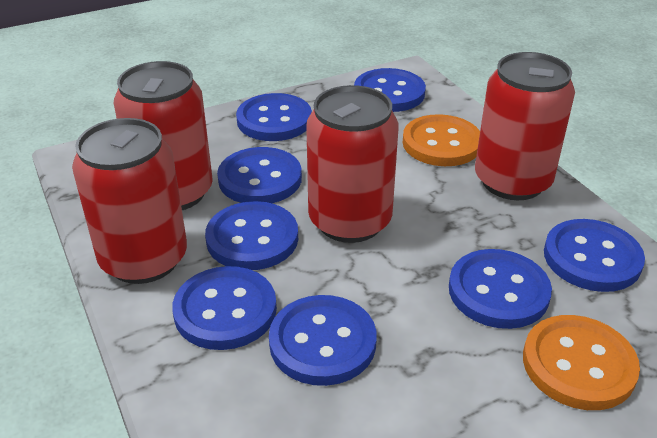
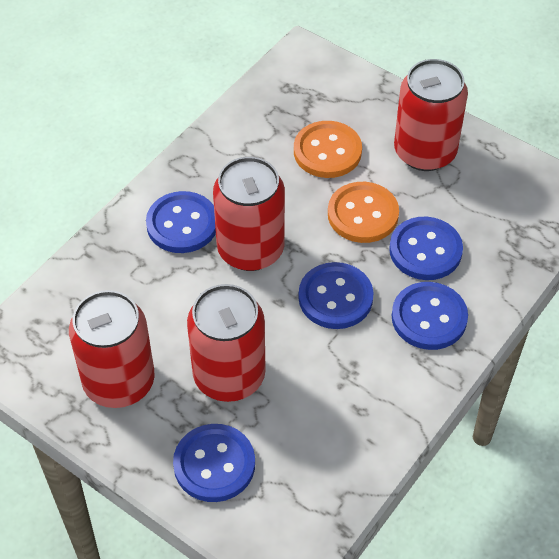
blue button: [172,266,277,350] [205,201,298,270] [217,147,302,203] [236,93,312,141] [269,295,377,386] [354,68,426,112] [449,249,552,329] [544,219,645,292] = 8 -> [146,191,216,253] [173,424,255,502] [299,262,374,329] [389,217,463,280] [392,282,468,350] = 5

